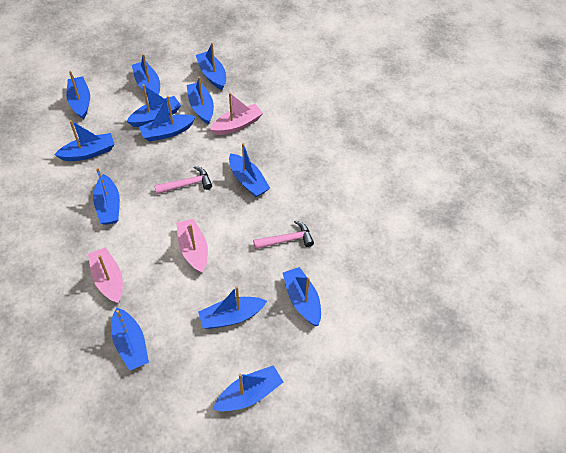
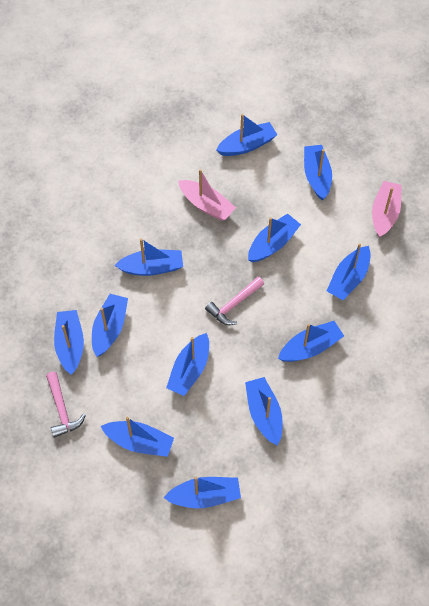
blue boat: [54,120,115,161] [66,71,90,119] [93,168,120,225] [111,308,149,371] [126,84,181,127] [132,54,160,95] [139,96,196,142] [187,76,214,124] [196,43,226,90] [198,286,267,329] [213,365,283,411] [229,143,270,197] [283,267,321,326] = 13 -> [54,310,84,375] [92,294,128,357] [101,417,174,457] [114,238,183,276] [164,477,241,508] [166,333,209,396] [216,114,277,156] [245,377,283,446] [248,213,301,262] [278,321,344,362] [304,145,332,200] [327,243,371,300] = 12
pink boat: [88,247,123,303] [176,218,208,273] [210,93,263,135] = 3 -> [178,169,236,221] [372,181,402,238] = 2

